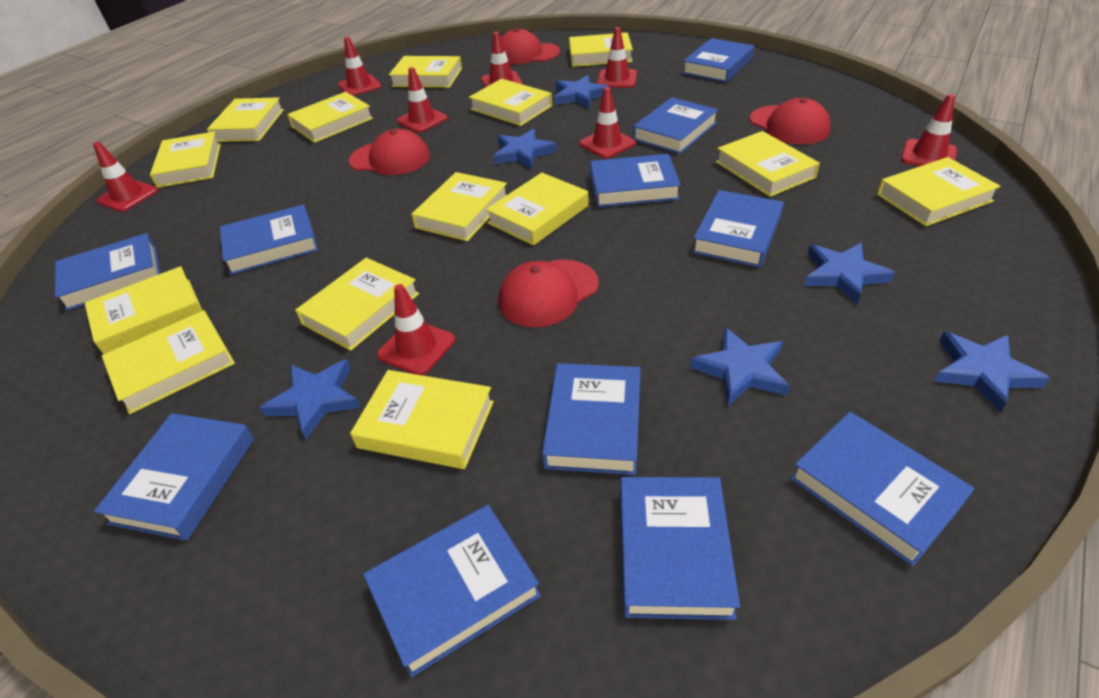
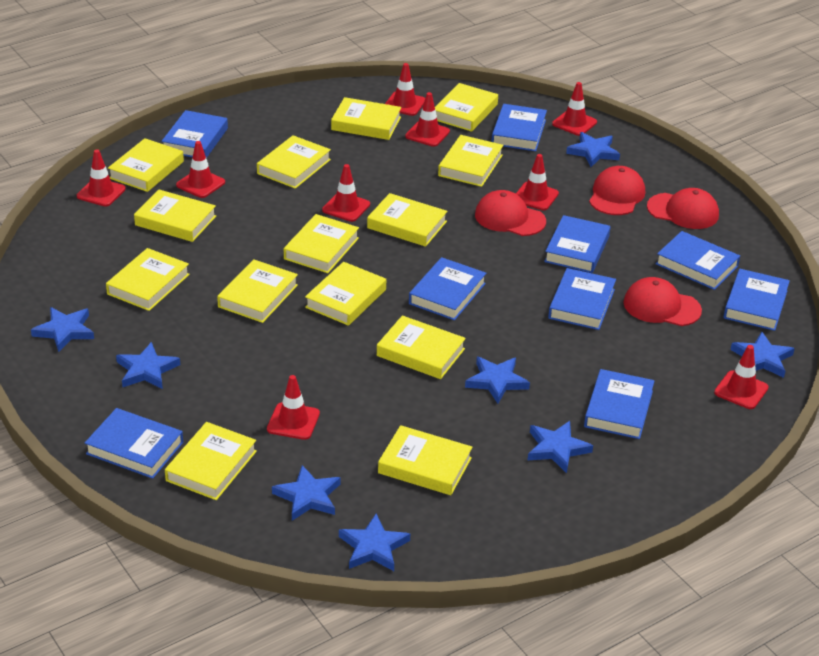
blue book: [55,233,160,311] [94,413,254,541] [220,204,318,275] [363,505,541,677] [542,363,641,475] [590,154,681,207] [620,477,740,620] [633,97,718,154] [683,38,754,82] [692,190,784,267] [790,412,974,566] = 11 -> [85,408,183,479] [162,110,228,158] [409,257,486,320] [491,104,547,151] [544,215,610,273] [548,268,616,330] [584,369,655,439] [656,231,740,290] [724,269,790,331] = 9
blue star: [260,359,361,439] [493,128,557,169] [554,75,610,109] [690,327,790,406] [804,243,895,305] [934,332,1050,413] = 6 -> [31,307,94,352] [116,342,180,389] [272,465,341,521] [339,513,410,571] [465,357,530,403] [528,421,593,473] [566,132,620,167] [730,332,795,378] = 8
red traffic cone: [93,142,158,212] [338,37,381,96] [377,284,455,375] [397,67,448,133] [481,32,523,87] [579,87,636,159] [597,27,637,88] [901,94,957,166] = 8 -> [77,149,126,207] [176,141,225,198] [267,375,320,440] [322,164,370,222] [385,63,425,116] [405,92,450,147] [516,154,559,210] [552,82,597,136] [714,345,769,409] = 9

